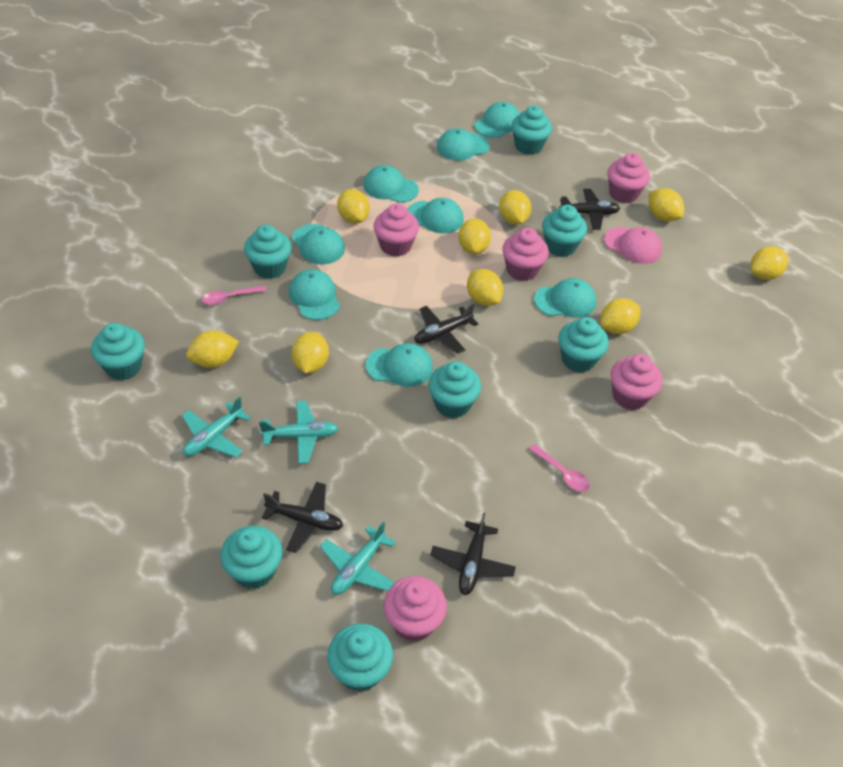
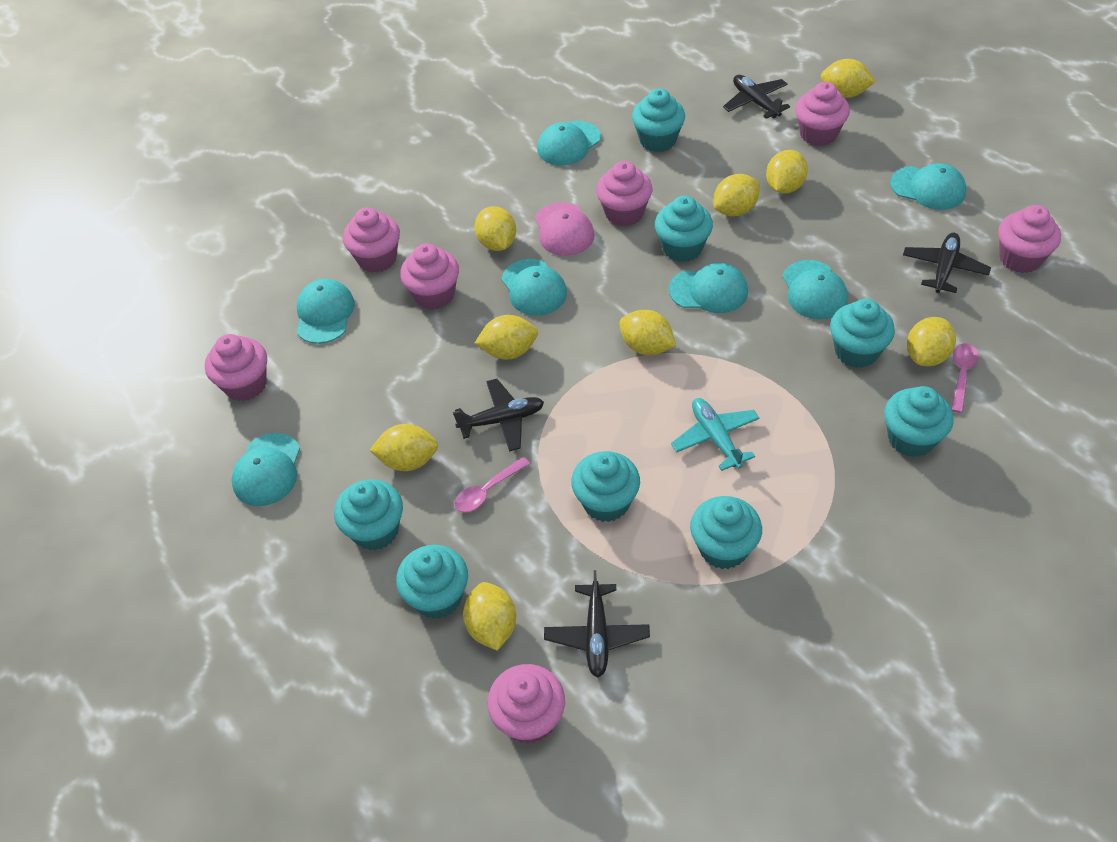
pink cupcake: [373,203,419,256] [384,576,447,642] [502,228,549,281] [607,153,650,203] [610,354,663,410] = 5 -> [205,334,267,401] [343,207,400,273] [400,243,459,310] [487,664,565,744] [596,161,652,226] [795,82,850,146] [998,205,1061,273] = 7
turquoise cap: [289,269,340,320] [292,224,345,264] [363,165,419,203] [366,343,433,387] [407,198,464,233] [437,128,490,161] [474,102,520,138] [534,278,596,318] = 8 -> [231,433,300,506] [296,279,355,344] [502,259,567,316] [537,121,601,166] [669,263,748,313] [782,260,848,319] [890,163,966,210] = 7
turquoise plane: [182,397,251,458] [259,400,339,464] [320,521,396,595] = 3 -> [671,398,760,471] = 1

